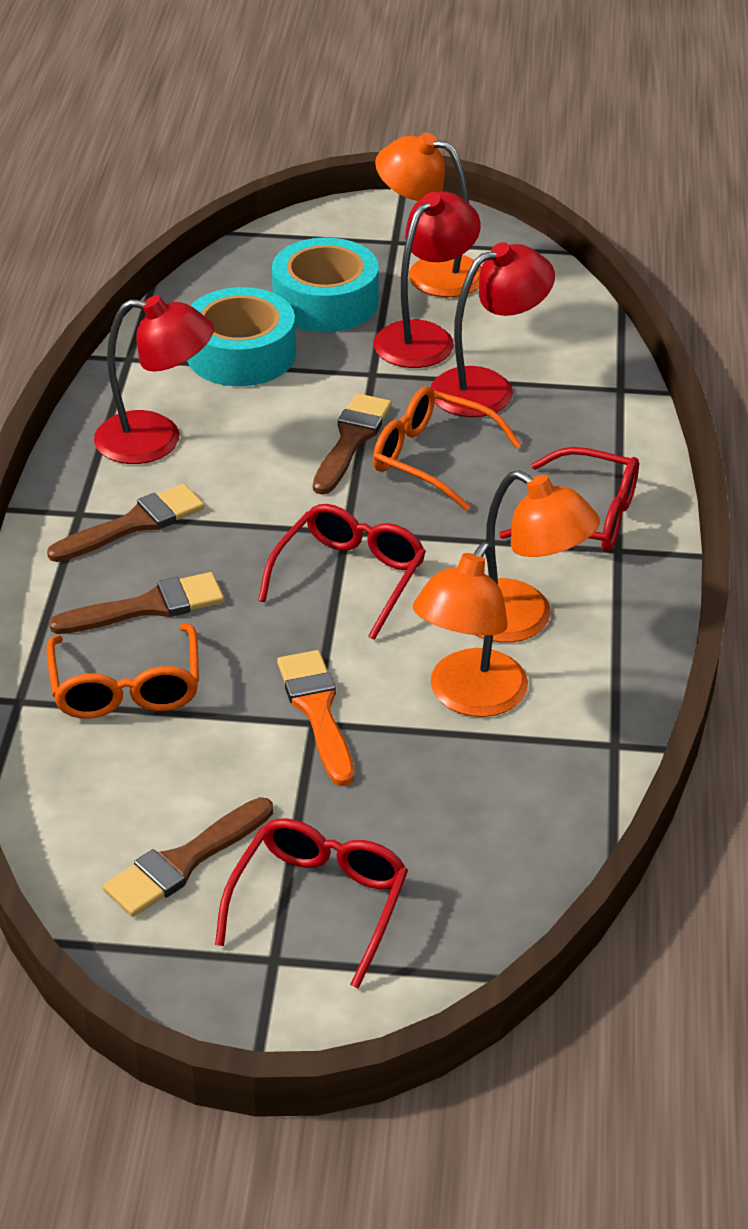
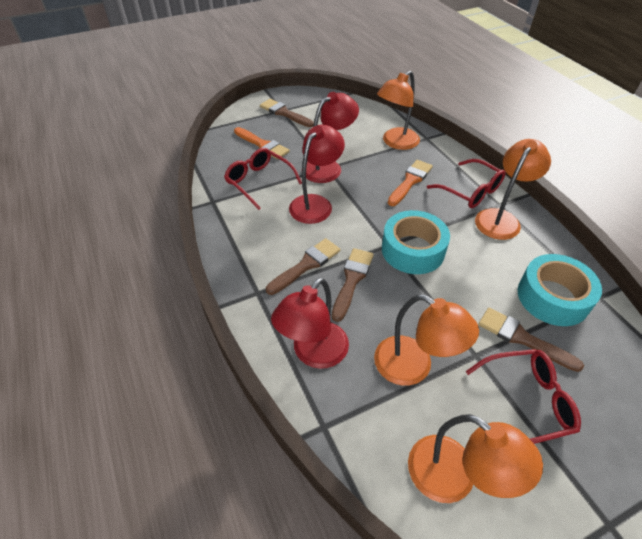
orange brush: [277,650,354,786] = 1 -> [234,127,290,160] [388,160,433,206] = 2
orange glasses: [46,624,199,718] [373,386,522,511] = 2 -> none = 0
orange lamp: [375,132,482,297] [413,542,528,717] [476,470,600,643] = 3 -> [374,294,479,386] [377,71,420,150] [408,414,543,503] [475,139,551,240] = 4

